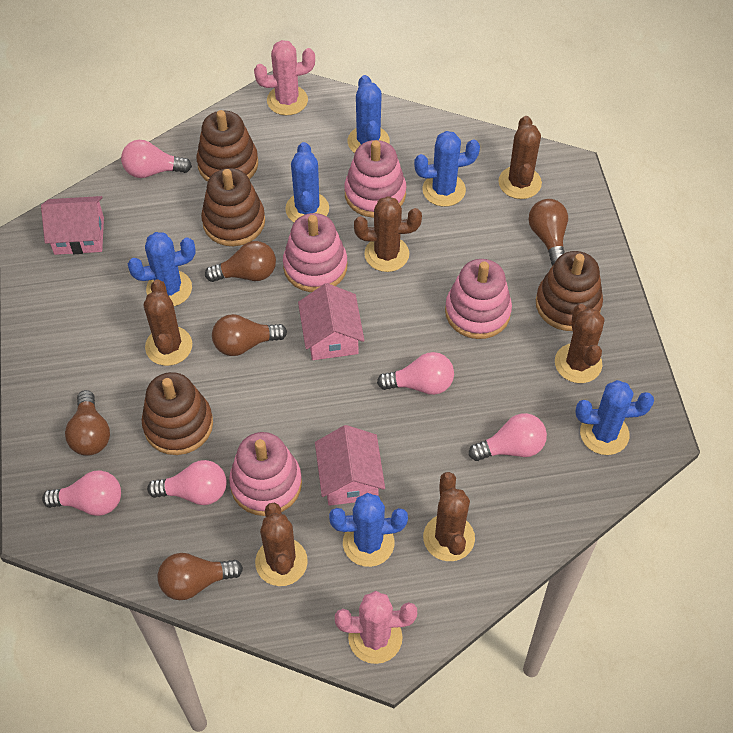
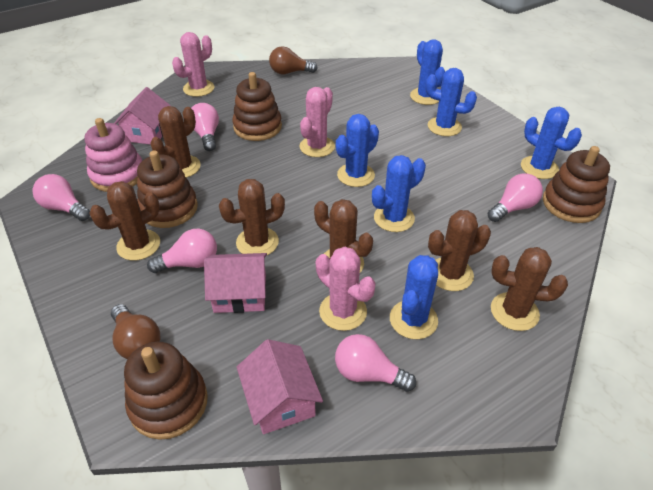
brown light bulb: [65,390,110,456] [158,553,243,600] [205,241,276,282] [212,314,287,356] [529,199,568,265] = 5 -> [111,304,160,359] [269,46,318,74] = 2
pink cactus: [254,40,315,115] [335,591,417,664] = 2 -> [172,32,214,97] [299,87,335,157] [316,247,375,331] = 3
pink stacking toy: [229,432,302,516] [283,213,347,292] [344,140,406,218] [445,259,512,339] = 4 -> [84,118,142,192] = 1

